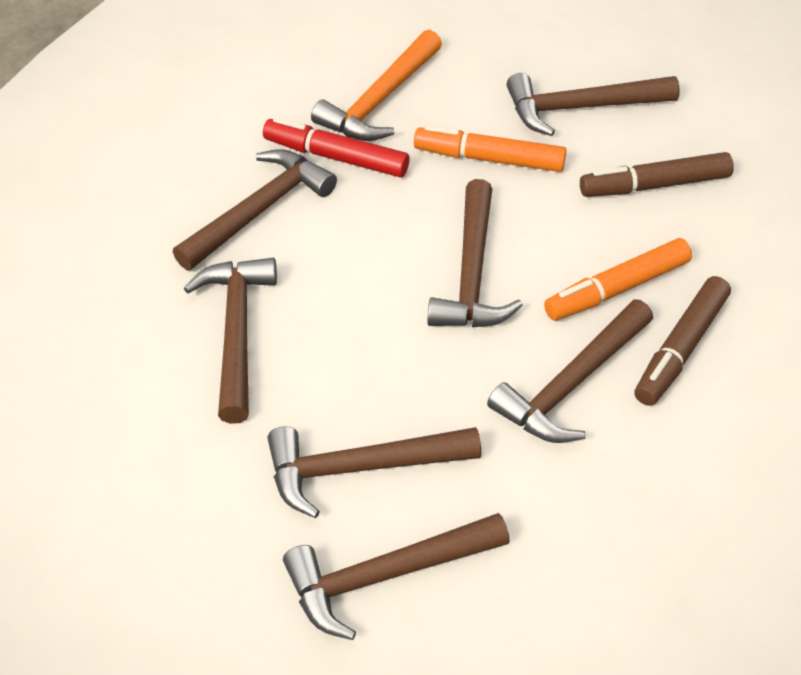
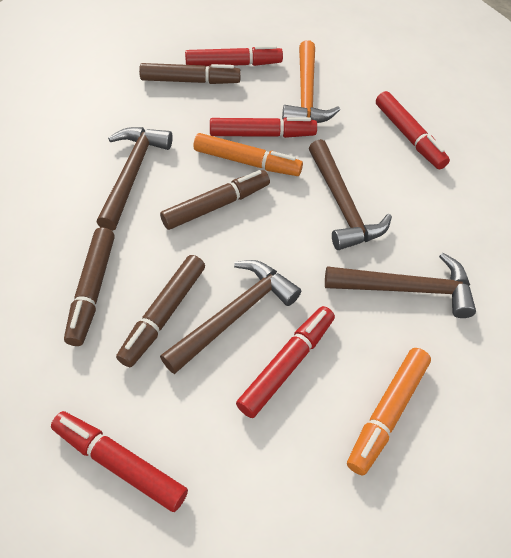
brown hammer: [173,149,337,270] [184,258,277,424] [267,426,481,518] [283,513,510,640] [427,179,523,327] [487,299,653,443] [507,73,680,136] = 7 -> [96,127,173,231] [160,260,301,374] [309,139,392,250] [325,253,476,318] = 4
brown marker: [580,152,734,197] [634,276,731,406] = 2 -> [64,227,115,346] [116,255,205,367] [139,63,241,84] [160,170,270,230] = 4
red marker: [263,117,410,177] = 1 -> [51,411,188,512] [185,45,283,66] [210,117,317,138] [236,306,335,418] [376,91,450,169] = 5

